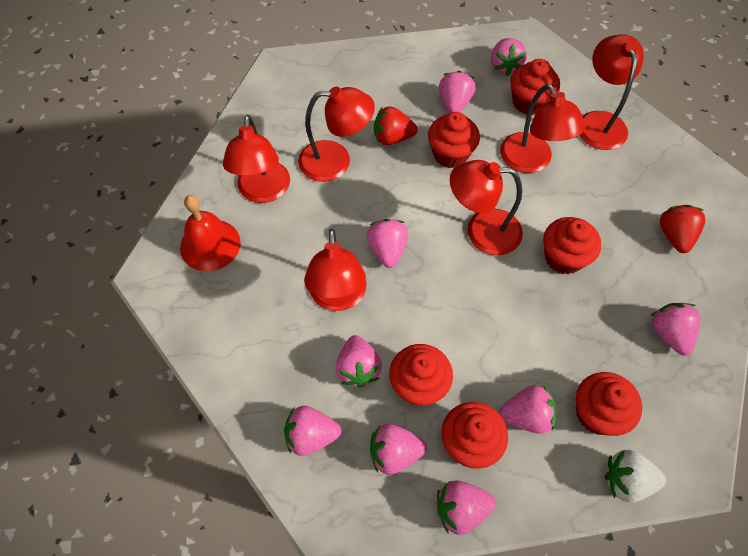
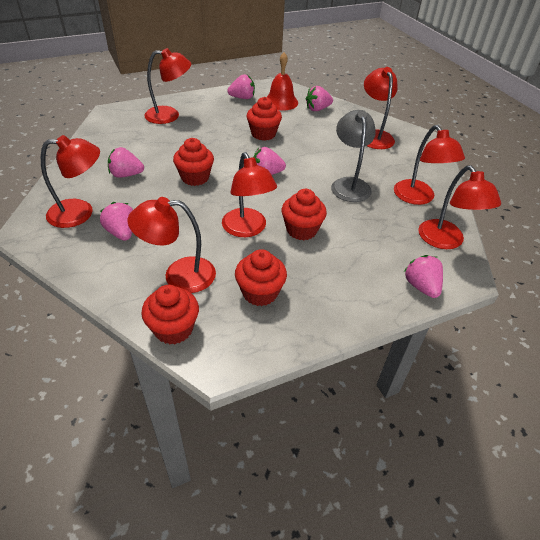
grey lamp: none = 0 -> [331,110,376,202] = 1
pink strawberry: [284,406,341,456] [336,335,382,388] [367,219,408,268] [370,423,427,475] [437,480,496,535] [439,71,476,113] [491,38,527,76] [499,385,557,434] [651,303,701,355] = 9 -> [100,202,133,241] [108,147,144,178] [227,74,255,99] [253,147,286,175] [306,86,333,111] [404,255,443,298] = 6
red cupcake: [389,344,453,406] [428,112,480,168] [441,402,508,469] [510,59,560,115] [543,217,601,274] [576,372,642,436] = 6 -> [141,285,199,344] [173,138,214,186] [235,249,287,306] [247,97,282,141] [282,189,327,240] = 5
red lamp: [223,115,290,203] [298,87,375,182] [304,229,366,311] [450,160,523,255] [500,84,586,173] [580,34,644,150] = 6 -> [41,135,100,228] [128,197,216,293] [144,48,191,124] [222,152,277,237] [364,67,397,149] [394,125,465,205] [418,165,501,249] = 7
red strawberry: [374,106,418,145] [660,205,705,253] = 2 -> none = 0
white strawberry: [605,450,666,502] = 1 -> none = 0

